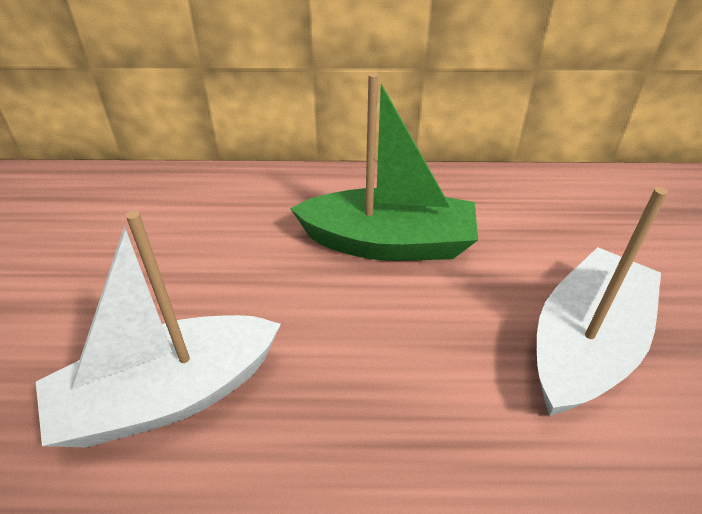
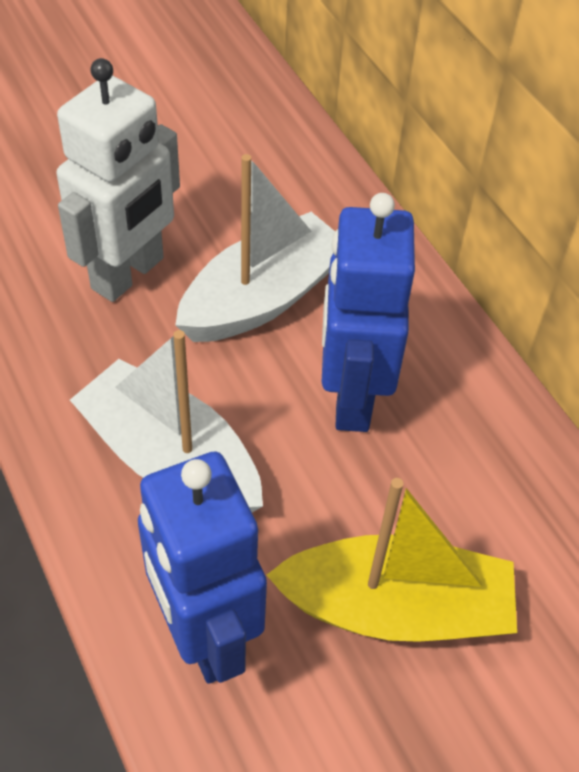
blue robot: none = 0 -> [138,451,267,684] [322,193,415,432] = 2
green boat: [290,72,478,261] = 1 -> none = 0
white robot: none = 0 -> [56,58,180,302] = 1
yellow boat: none = 0 -> [266,478,517,642] = 1

